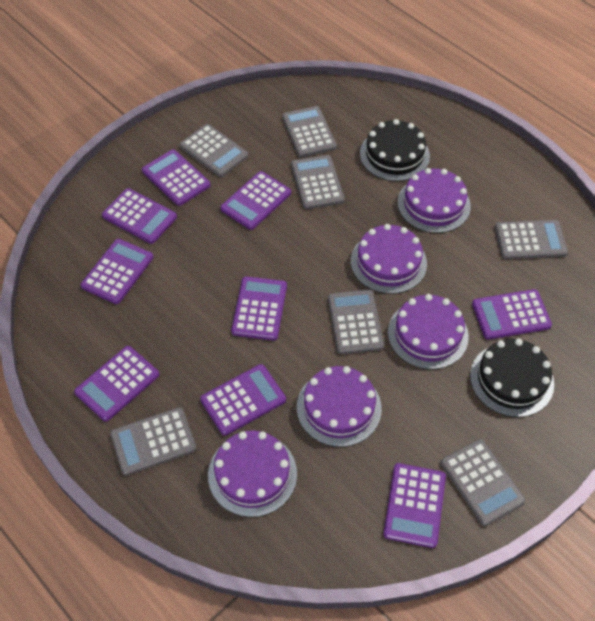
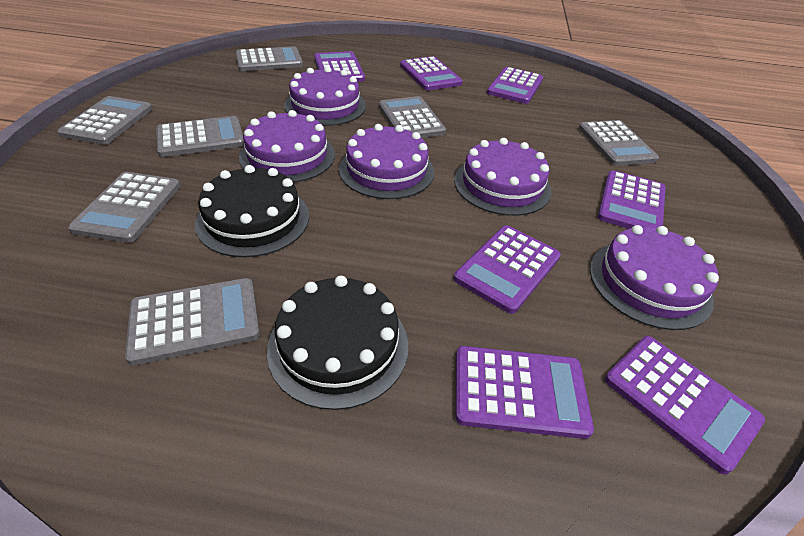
purple calculator: [74,346,159,422] [81,239,153,304] [102,188,177,244] [142,149,211,206] [200,364,286,436] [220,171,291,230] [231,276,287,341] [383,463,446,548] [472,289,552,340] = 9 -> [314,51,365,82] [400,56,463,91] [454,225,561,314] [455,346,594,439] [487,67,543,104] [598,170,666,229] [605,336,765,475] = 7

